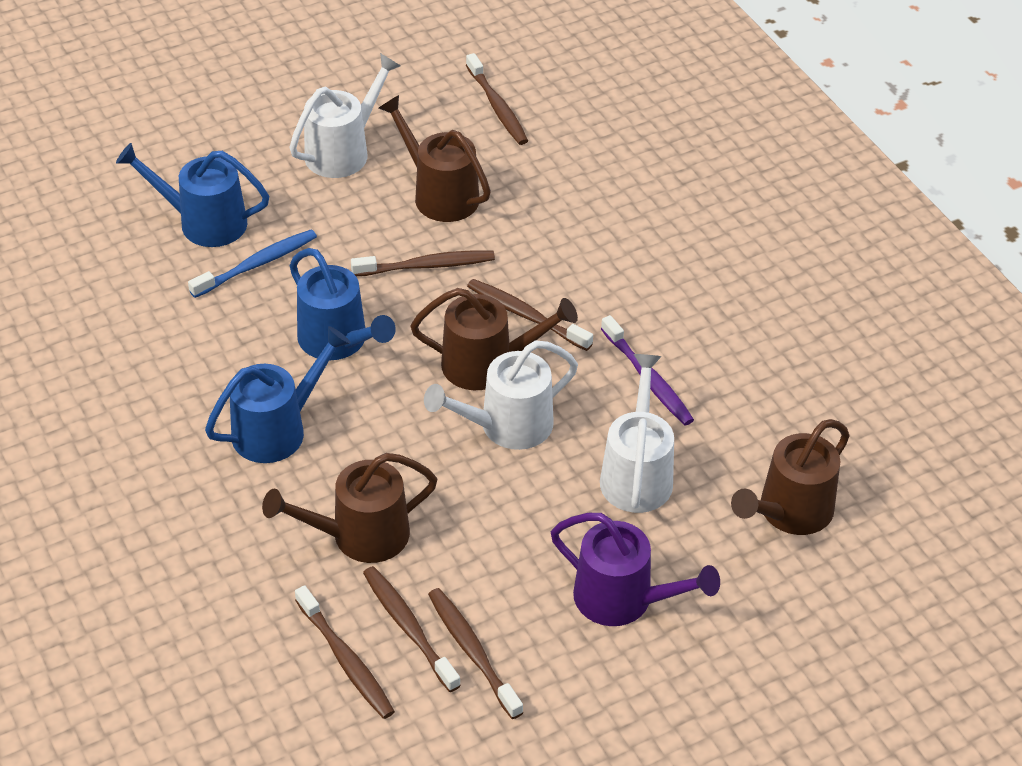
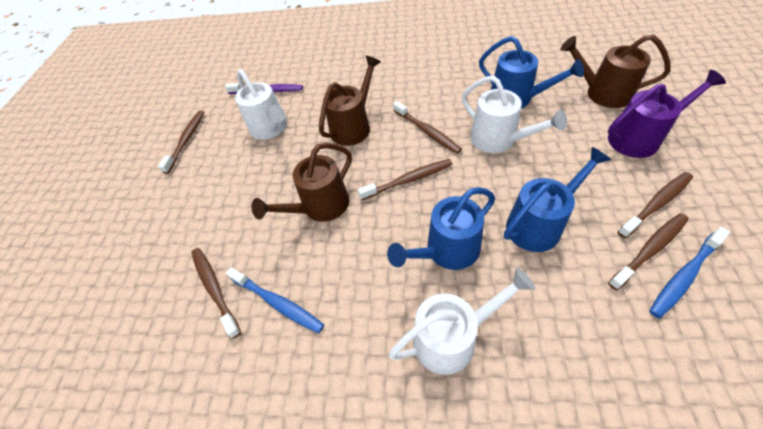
blue toothbrush: [188,230,317,298] = 1 -> [226,267,324,334] [649,227,730,318] = 2
brown watering can: [262,453,437,563] [379,95,491,222] [410,288,578,390] [731,419,850,535] = 4 -> [251,143,352,222] [319,56,380,146] [560,35,671,108] = 3

